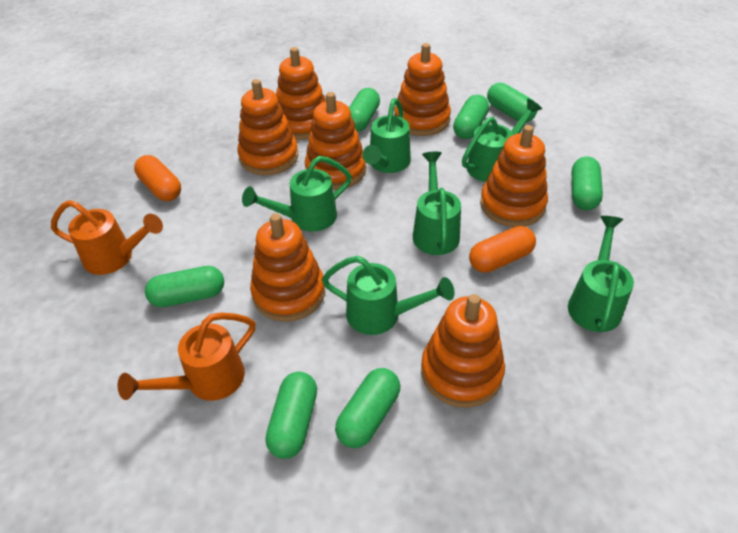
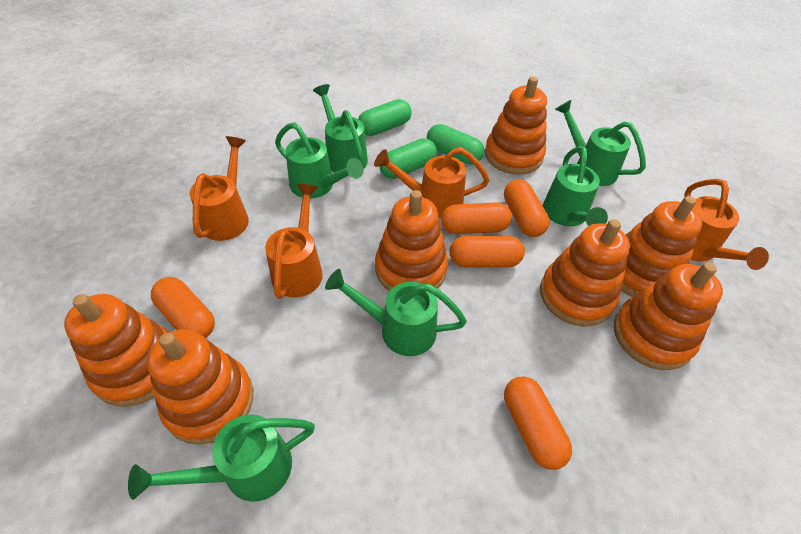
green capsule: [145,266,224,307] [265,372,317,459] [335,368,400,448] [349,88,380,132] [453,95,489,139] [487,83,537,123] [572,157,603,210] = 7 -> [358,99,412,136] [379,138,437,179] [427,124,484,164] = 3
orange capsule: [134,155,181,201] [469,226,536,273] = 2 -> [151,277,215,338] [441,202,512,234] [449,236,525,268] [504,179,549,237] [504,376,572,470] = 5
orange watering can: [51,200,163,275] [118,313,255,401] = 2 -> [190,136,249,241] [265,184,323,299] [374,147,489,218] [684,179,769,270] = 4

